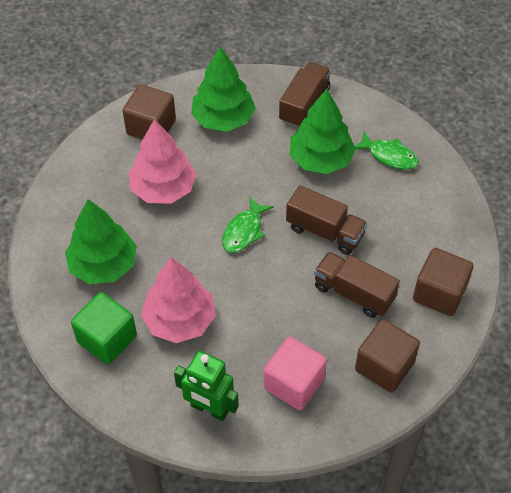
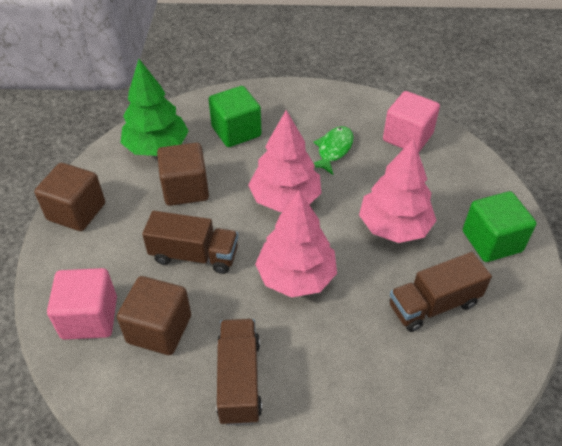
green cube: [71,292,137,364] = 1 -> [209,86,262,147] [463,191,536,262] = 2
green fish: [222,196,273,253] [355,132,419,170] = 2 -> [313,126,354,175] = 1
green robot: [174,351,239,421] = 1 -> none = 0
green tree: [65,199,137,284] [191,47,256,132] [290,89,356,174] = 3 -> [120,59,189,156] = 1
pink cube: [264,337,327,410] = 1 -> [47,268,117,340] [383,91,440,153] = 2
pink tree: [129,119,196,204] [141,257,216,343] = 2 -> [248,110,321,212] [255,190,337,298] [359,138,437,243] = 3

